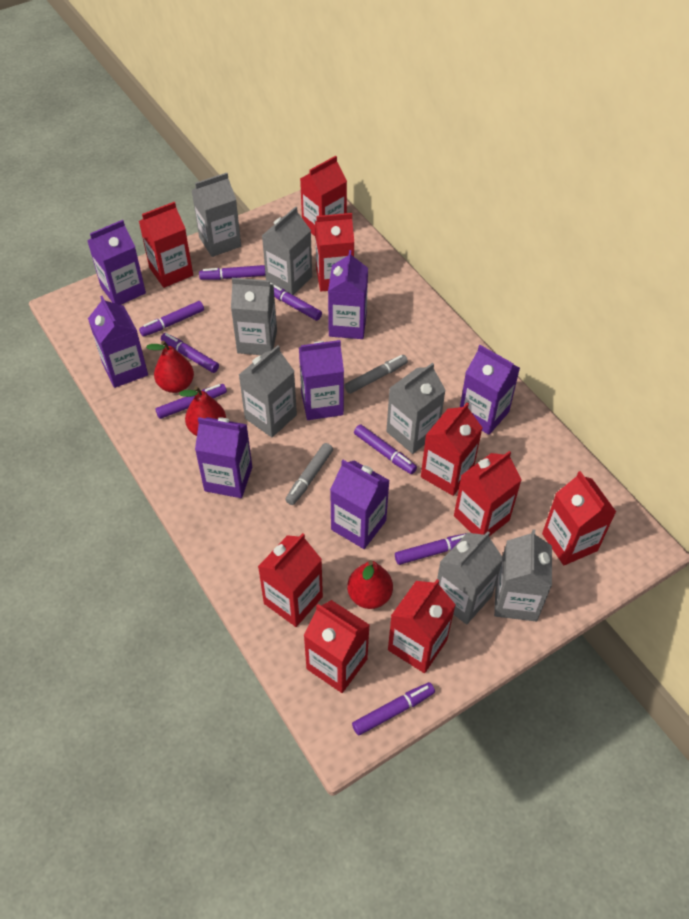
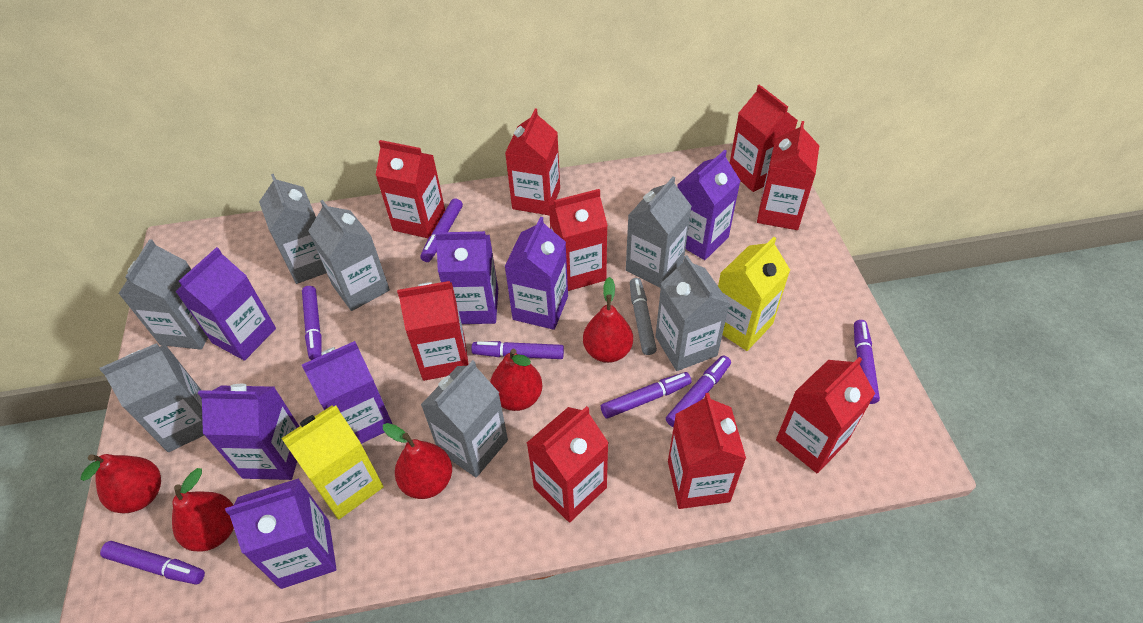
grey marker: [285,443,333,505] [344,355,408,394] = 2 -> [630,278,657,355] = 1
purple marker: [139,301,204,337] [155,384,227,419] [161,333,219,373] [199,265,265,280] [270,283,322,321] [352,682,435,736] [354,424,417,474] [395,533,467,565] = 8 -> [100,541,205,585] [302,286,322,360] [420,198,463,262] [471,341,564,359] [601,372,692,419] [666,355,731,428] [854,320,880,404] = 7
red pear: [146,341,194,393] [179,386,226,436] [347,560,393,609] = 3 -> [81,454,161,513] [172,468,234,552] [383,423,452,499] [490,348,542,411] [583,277,633,363] = 5
yellow carton: none = 0 -> [281,405,384,519] [718,237,790,351] = 2

